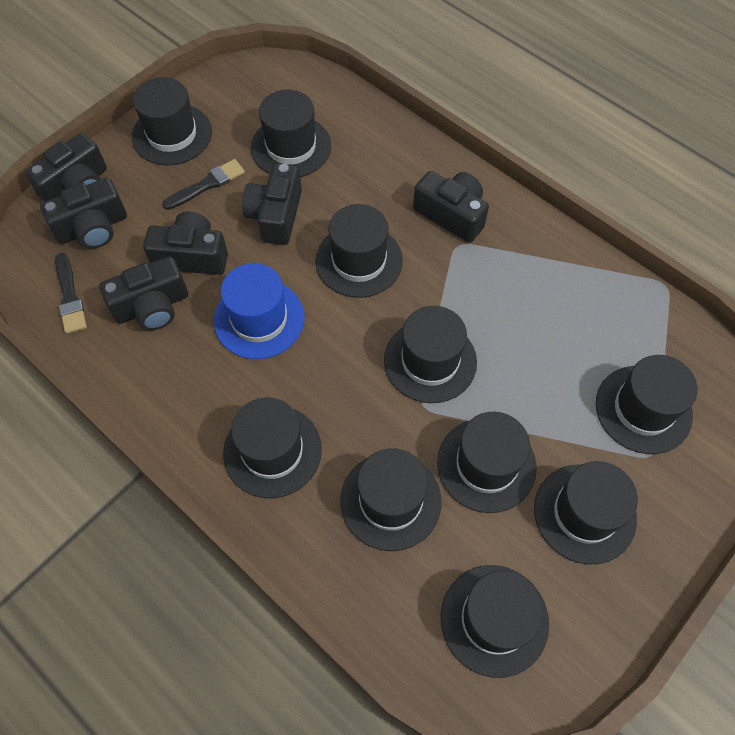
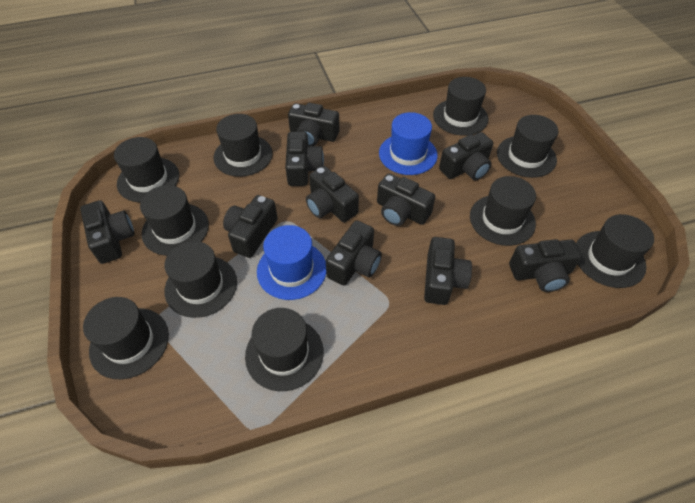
black brush: [55,253,87,334] [162,159,245,210] = 2 -> none = 0
black camera: [25,133,107,201] [40,178,127,249] [99,256,188,330] [143,212,228,275] [242,164,302,245] [413,171,489,243] = 6 -> [80,200,135,264] [223,195,278,258] [285,132,324,186] [288,103,339,146] [306,166,359,222] [326,220,382,285] [377,173,435,226] [424,237,472,305] [439,132,493,180] [509,239,582,292] = 10
blue hat: [214,263,304,359] = 1 -> [257,225,326,300] [379,112,438,175] = 2

